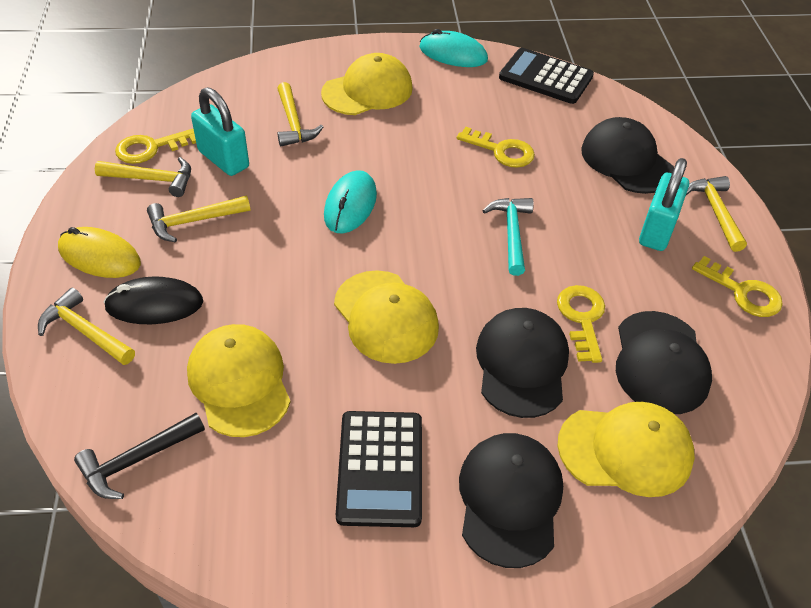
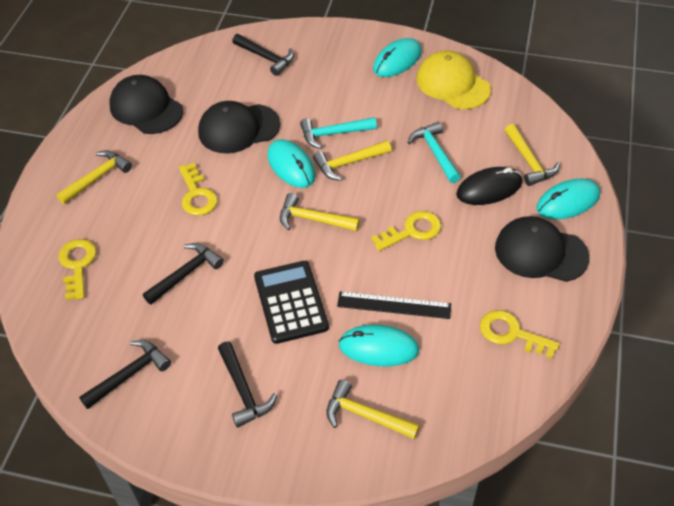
black calculator: [336,411,422,527] [499,48,594,104] = 2 -> [254,261,329,344] = 1
black cap: [459,433,563,568] [476,308,569,418] [581,117,674,194] [616,311,712,414] = 4 -> [109,75,183,134] [198,101,280,153] [495,216,590,282] = 3
black hammer: [74,413,205,499] = 1 -> [79,340,171,409] [143,243,224,305] [218,341,277,428] [232,34,294,76] = 4
black ruler: none = 0 -> [337,291,451,319] = 1
turquoise hammer: [482,198,534,276] = 1 -> [300,117,377,149] [408,122,461,183] = 2
turquoise mouse: [324,170,377,233] [419,29,488,67] = 2 -> [267,139,315,188] [339,325,419,367] [373,38,422,77] [537,179,600,219] = 4
turquoise padlock: [191,87,249,176] [639,158,689,251] = 2 -> none = 0
yellow cap: [187,324,290,437] [321,53,413,115] [334,270,439,364] [558,402,695,497] = 4 -> [416,50,491,109] = 1
yellow mouse: [58,227,141,278] = 1 -> none = 0

